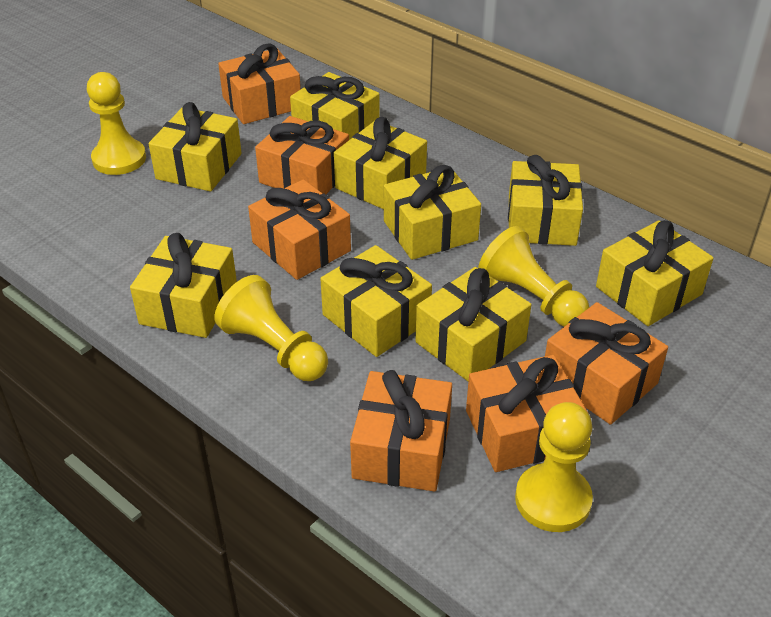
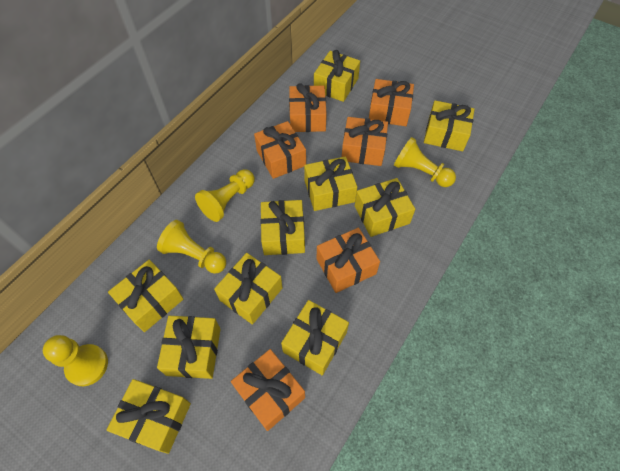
yellow gift: [130,233,237,338] [149,102,242,191] [290,72,380,140] [320,245,432,357] [334,117,427,209] [384,165,481,260] [416,267,531,381] [508,155,583,246] [596,220,714,326] = 9 -> [107,379,191,454] [108,260,183,332] [157,316,220,379] [214,253,283,325] [260,200,305,255] [281,300,349,375] [304,156,357,211] [314,50,360,102] [355,178,415,237] [424,100,474,151] = 10

